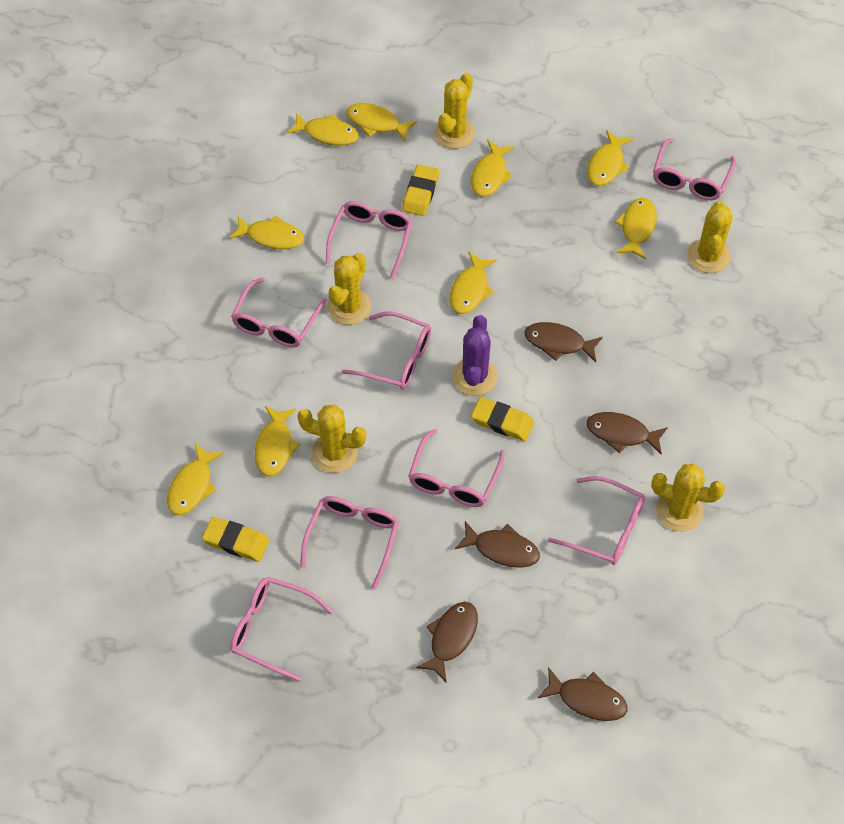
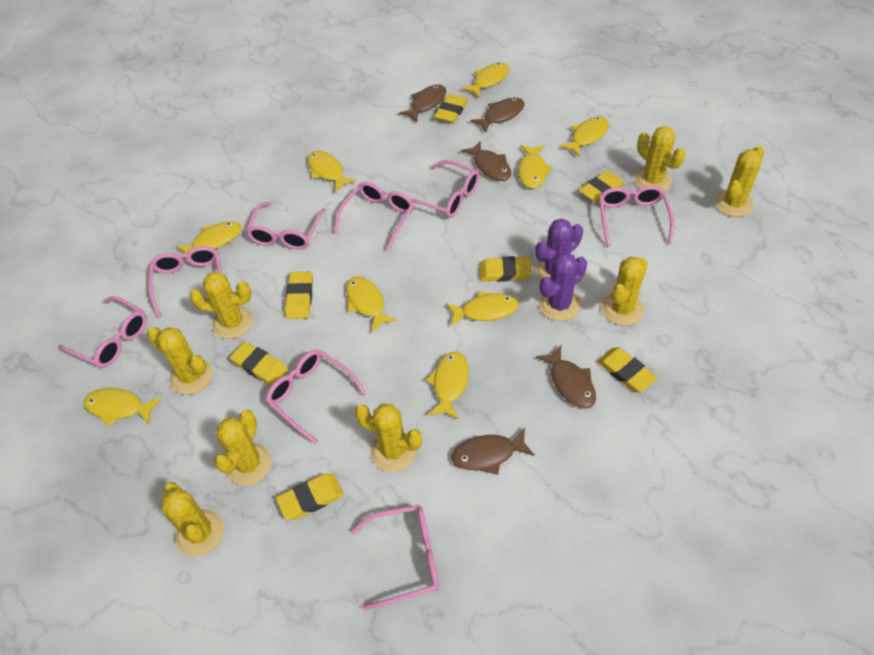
purple cactus: [452,315,497,396] = 1 -> [536,219,583,281] [539,252,587,321] = 2
yellow cactus: [297,404,366,473] [327,253,371,325] [434,73,475,149] [651,464,725,532] [687,201,733,273] = 5 -> [147,327,213,395] [162,483,224,557] [190,272,253,339] [214,410,272,486] [354,404,422,472] [601,257,648,326] [634,126,686,191] [714,146,764,217] = 8
yellow eraser: [202,517,270,562] [402,165,439,216] [471,397,534,441] = 3 -> [230,341,288,386] [276,474,344,520] [285,272,313,319] [434,94,468,123] [479,256,532,282] [579,171,625,203] [597,347,657,392] = 7

